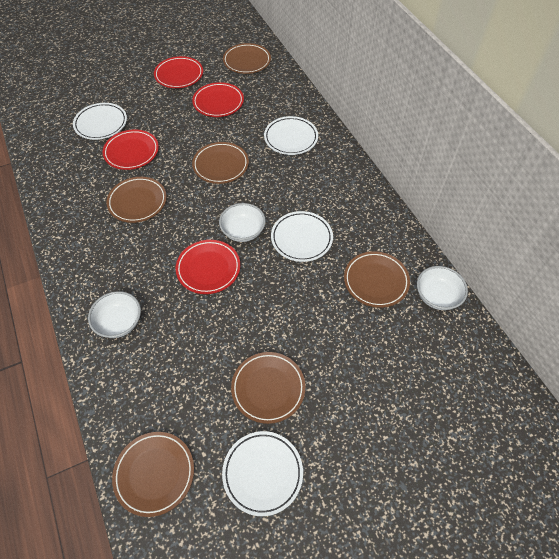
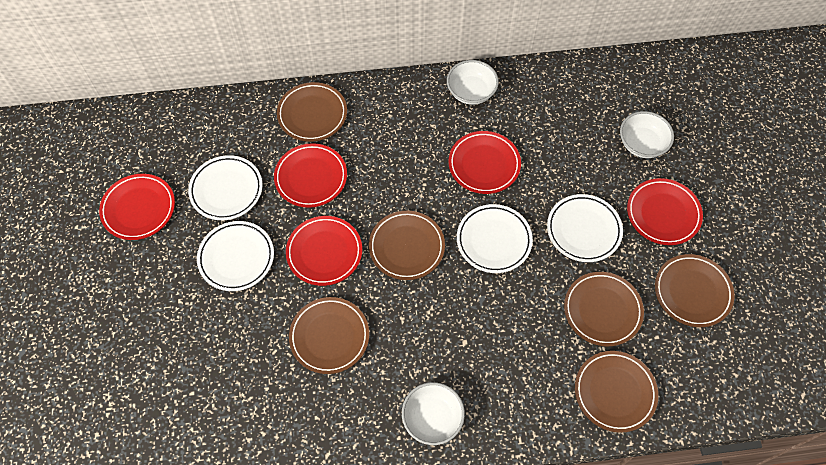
red plate: [103,129,159,170] [154,56,203,88] [176,240,240,294] [192,82,244,117] = 4 -> [99,174,175,240] [274,143,347,208] [286,216,362,286] [449,131,521,194] [627,178,703,245] = 5

